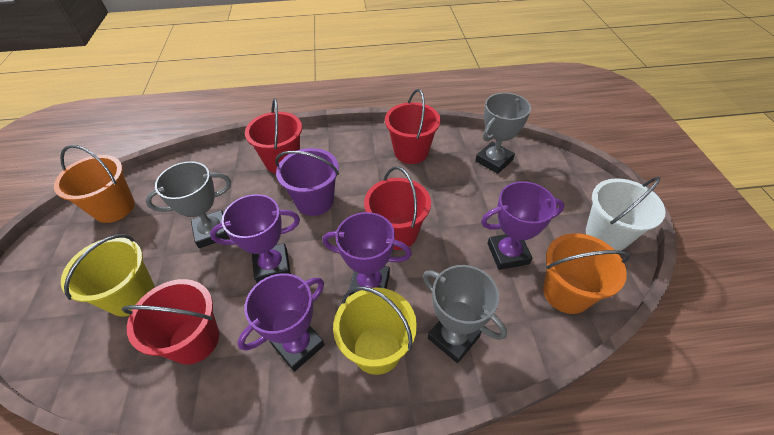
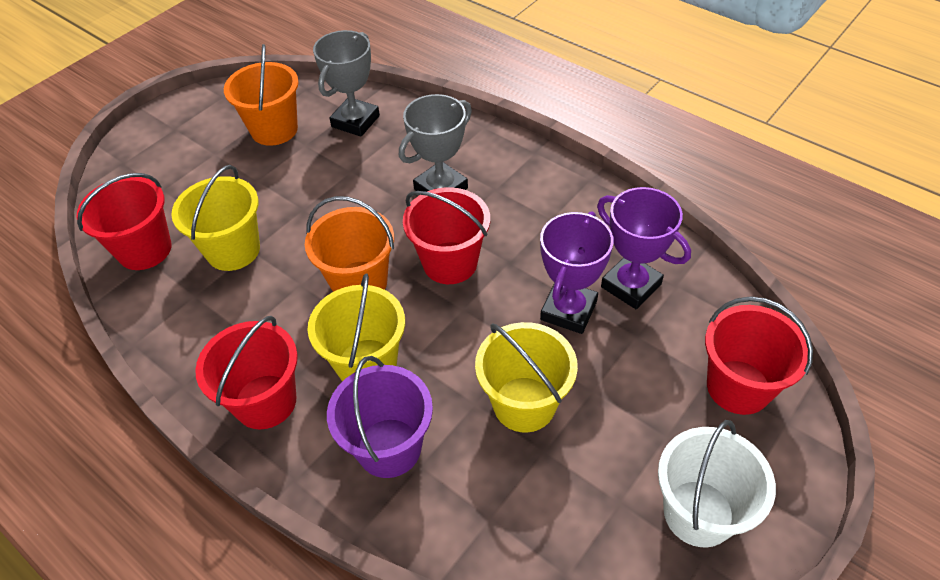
grey trophy: [145,161,231,248] [423,265,507,363] [475,93,531,174] = 3 -> [313,30,380,137] [399,94,472,192] = 2
purple trophy: [210,194,300,283] [237,273,325,372] [322,212,412,296] [481,181,565,270] = 4 -> [540,211,614,334] [597,187,691,309] = 2
yellow bucket: [61,234,155,317] [333,286,417,375] = 2 -> [171,165,260,271] [308,273,405,381] [475,322,578,432] = 3

